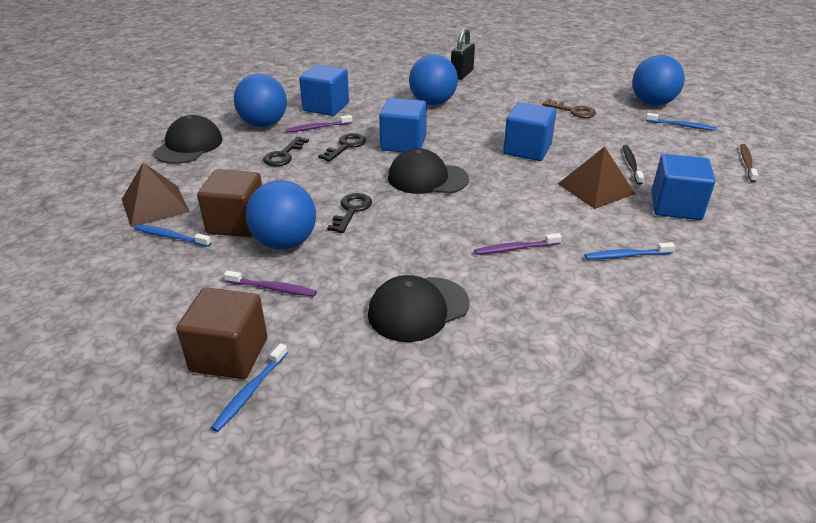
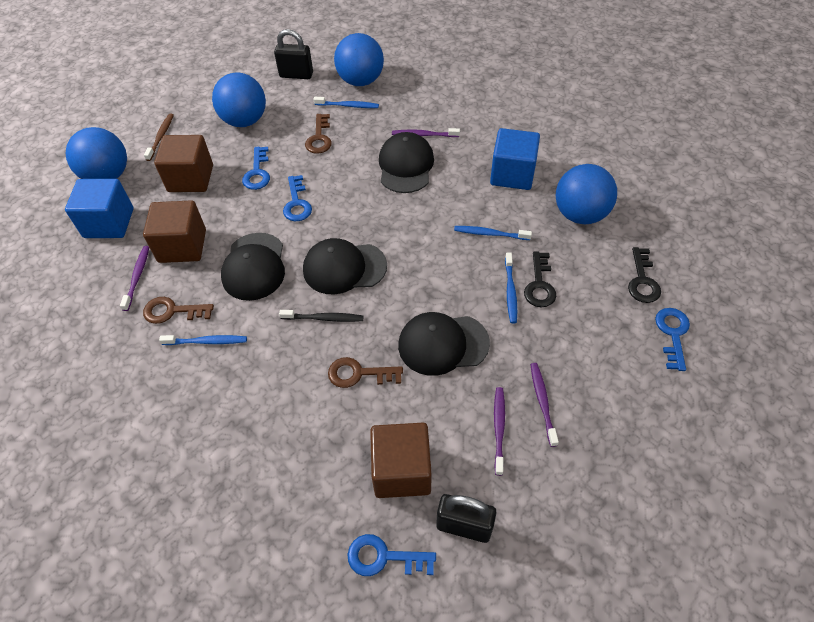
black cap: [154,115,223,164] [368,275,470,342] [388,148,469,194] = 3 -> [221,233,285,301] [303,238,387,294] [379,132,434,193] [398,312,490,376] = 4
black key: [263,136,309,167] [318,133,366,162] [327,193,372,233] = 3 -> [524,251,556,307] [628,247,661,303] = 2
black padlock: [451,28,475,80] = 1 -> [274,29,313,79] [436,494,496,543] = 2
blue cube: [299,65,349,116] [379,98,427,152] [503,102,556,161] [651,154,715,220] = 4 -> [65,179,134,238] [490,128,540,190] = 2
blue key: none = 0 -> [242,147,270,190] [283,175,312,221] [347,534,436,576] [655,308,690,371] = 4
brown cube: [176,287,267,379] [197,169,262,237] = 2 -> [143,200,206,263] [154,135,213,192] [370,423,432,498] = 3
brown key: [542,99,596,118] = 1 -> [143,297,214,324] [305,114,332,154] [328,357,403,388] = 3
brown pyramid: [122,163,190,227] [558,147,635,209] = 2 -> none = 0
purple toothbrush: [224,271,317,297] [286,115,352,133] [474,233,562,255] = 3 -> [120,246,149,311] [392,128,460,137] [494,387,505,476] [530,363,559,447] = 4

